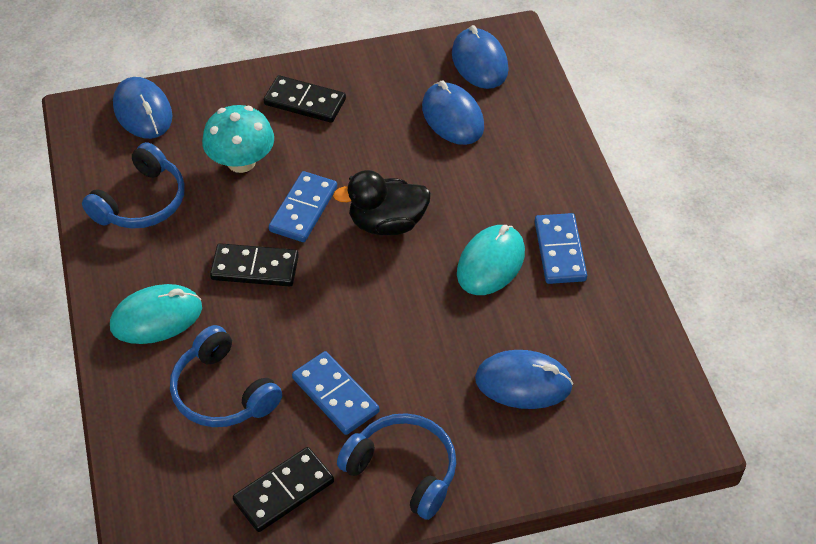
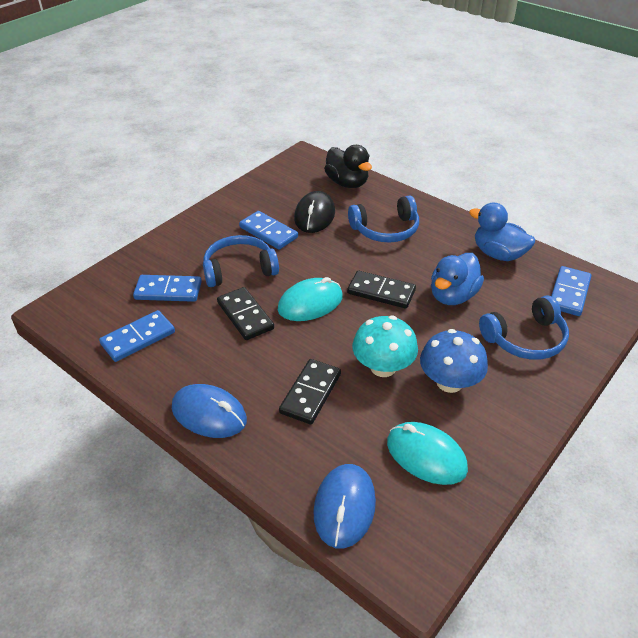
black mouse: none = 0 -> [294,191,335,233] = 1
blue domino: [269,171,337,242] [292,351,379,435] [535,213,587,284] = 3 -> [99,310,175,362] [133,275,202,302] [239,211,298,250] [551,266,591,316] = 4
blue duck: none = 0 -> [431,253,484,305] [469,203,535,261] = 2
blue mouse: [113,77,173,139] [422,81,484,145] [452,25,509,89] [475,350,573,409] = 4 -> [172,384,247,438] [313,464,376,548] = 2
blue mushroom: none = 0 -> [420,329,488,393] = 1

